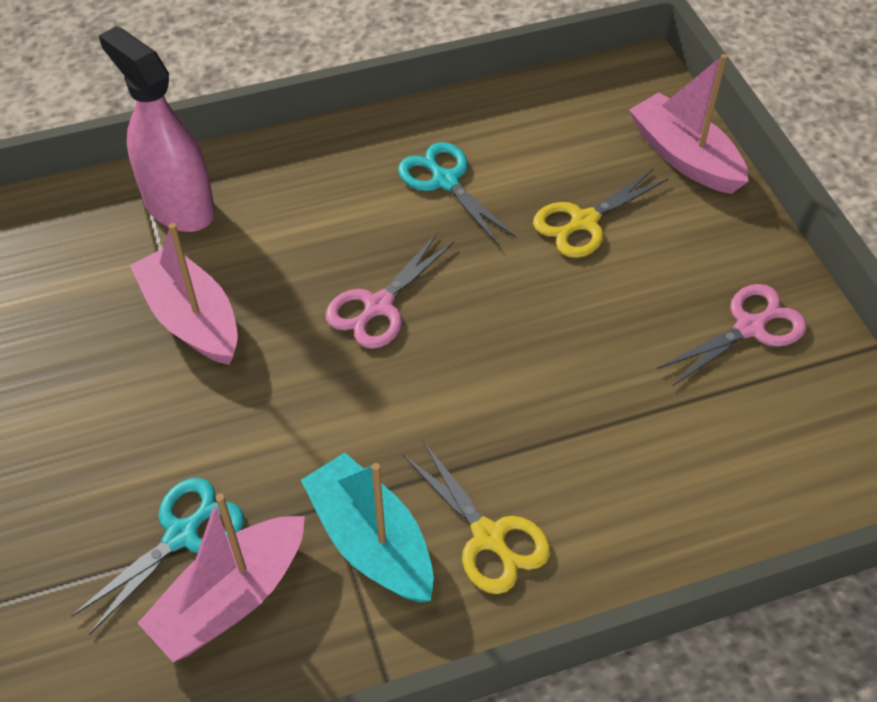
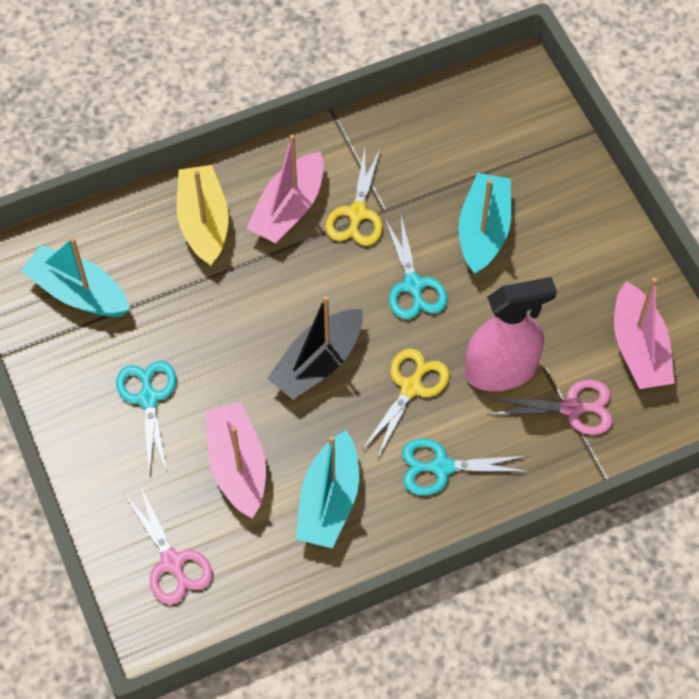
black boat: none = 0 -> [267,296,363,400] = 1
turquoise boat: [301,453,434,602] = 1 -> [21,237,129,317] [296,430,359,548] [458,173,511,275] = 3
turquoise scissors: [71,478,244,635] [398,142,516,246] = 2 -> [116,361,176,475] [385,216,447,319] [402,438,531,496] = 3
yellow boat: none = 0 -> [177,165,229,266] = 1

